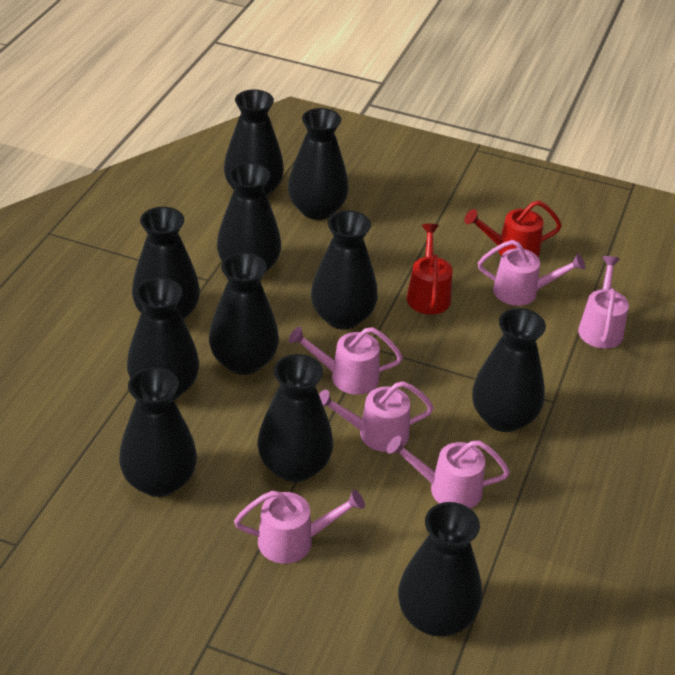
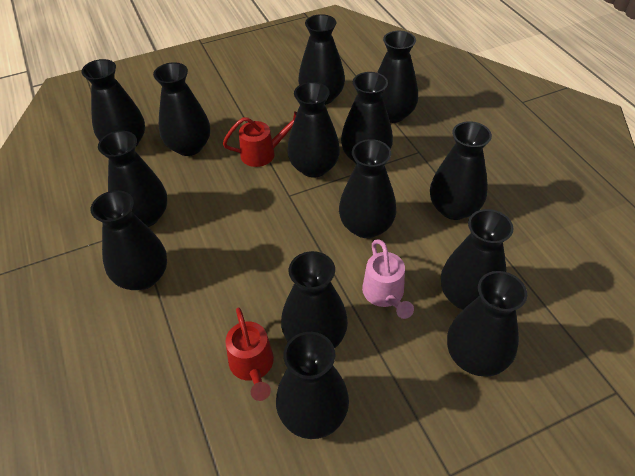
black vase: [119,367,197,497] [127,277,199,400] [132,207,200,320] [209,252,279,375] [217,163,281,271] [224,90,284,196] [258,354,333,482] [288,108,349,220] [311,210,378,329] [398,502,482,637] [472,308,546,432] = 11 -> [81,59,145,147] [91,190,167,290] [98,131,167,227] [153,62,210,156] [276,332,349,439] [281,251,348,349] [287,82,340,178] [298,14,345,105] [339,139,396,238] [341,72,393,164] [377,31,418,123] [430,121,492,220] [441,209,514,310] [447,271,527,377] = 14
pink watering can: [234,490,365,564] [289,327,403,395] [319,381,434,452] [387,436,510,508] [478,240,585,306] [578,256,629,349] = 6 -> [362,239,414,319] = 1

